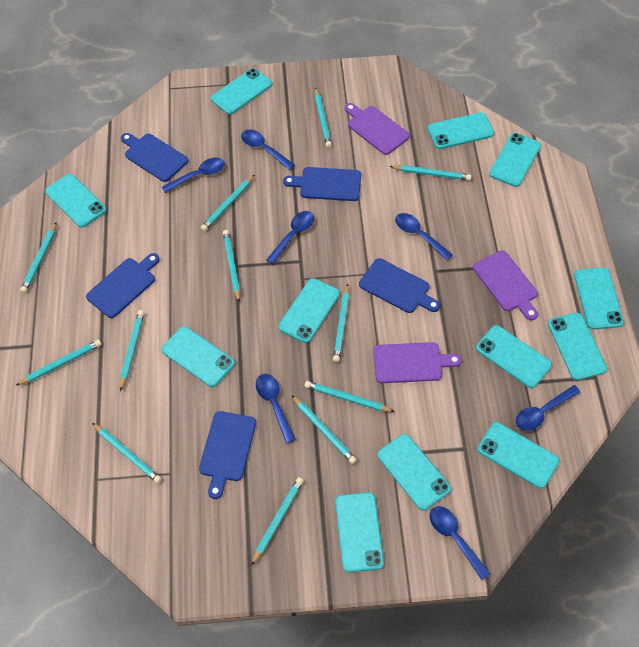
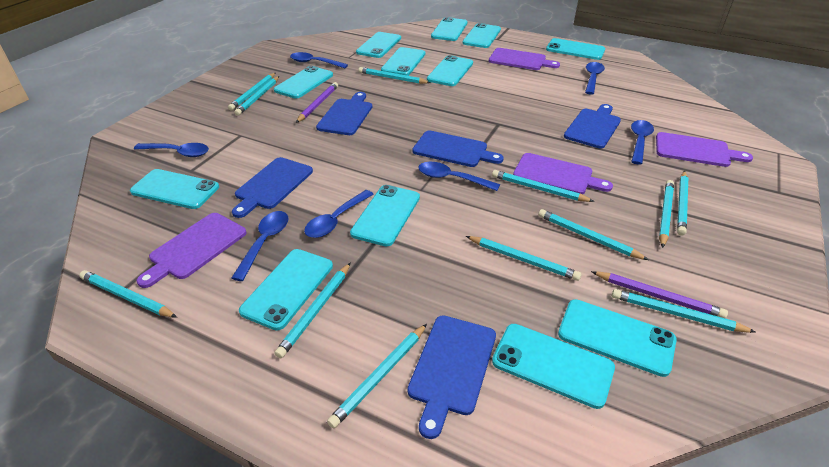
purple cutting board: [345,103,410,155] [373,342,461,383] [473,250,538,320] = 3 -> [137,213,247,288] [489,48,560,70] [513,153,613,194] [656,132,753,167] = 4
purple pencil: none = 0 -> [296,82,338,123] [591,271,728,319] = 2

